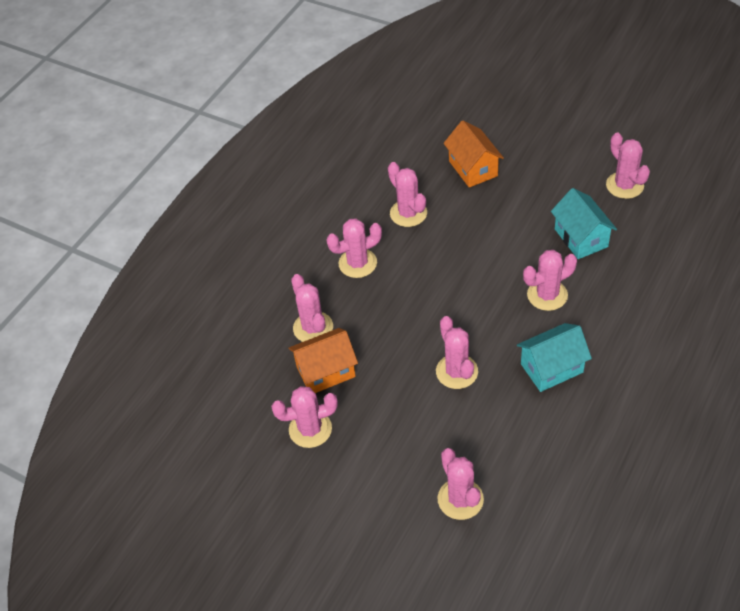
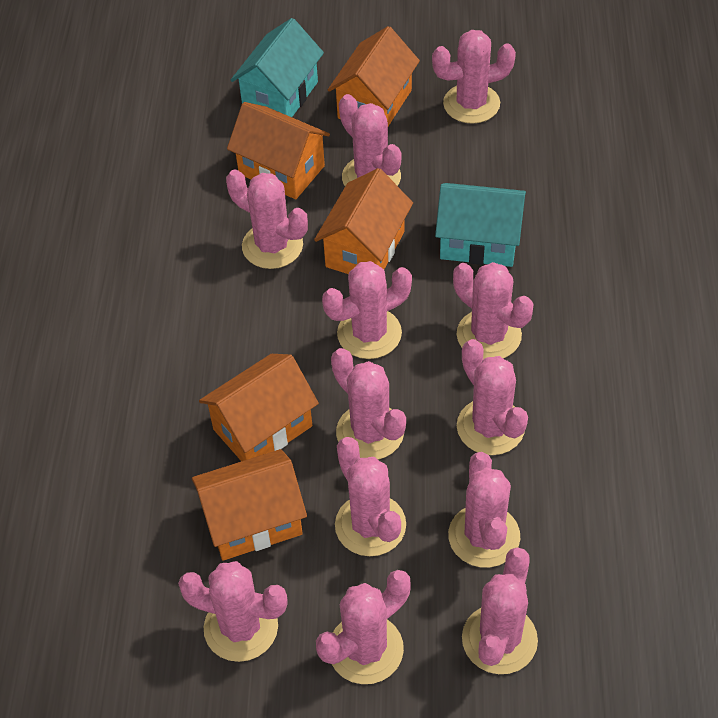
orange house: [288,328,358,393] [443,121,504,188] = 2 -> [192,449,307,561] [199,354,319,461] [227,102,330,199] [314,168,413,274] [328,26,420,126] = 5
pink cactus: [271,386,338,448] [291,274,333,342] [327,218,382,278] [388,162,427,227] [436,316,478,389] [438,448,484,520] [523,250,577,311] [606,133,650,199] = 8 -> [178,561,288,662] [226,169,308,269] [316,570,411,684] [322,261,412,359] [331,348,406,459] [335,437,406,556] [339,94,401,186] [432,30,516,124] [448,452,520,568] [453,262,534,360] [457,339,528,455] [462,547,538,674] = 12

